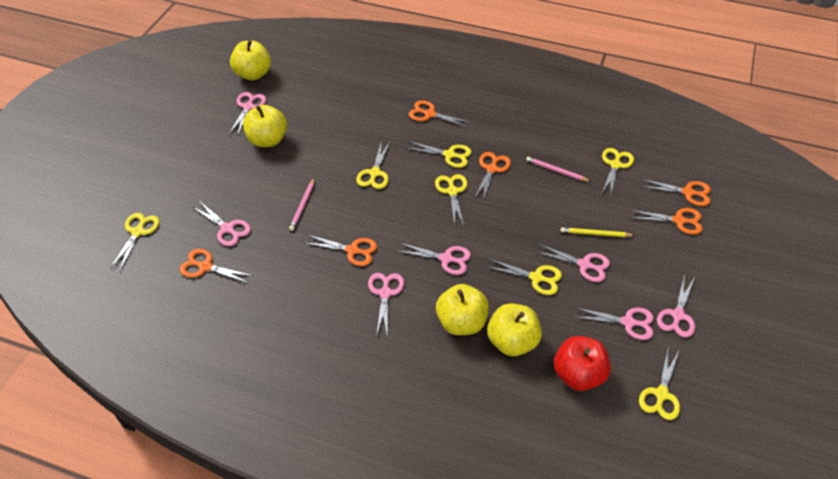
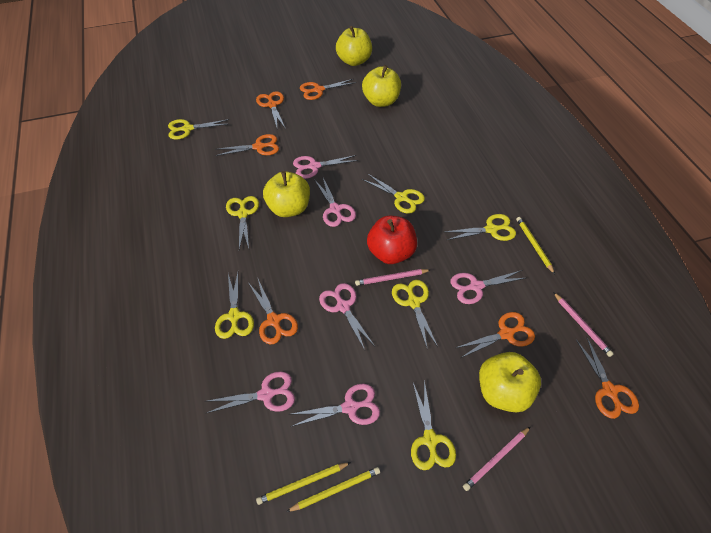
pink pencil: [289,178,315,231] [526,157,591,182] = 2 -> [355,269,430,286] [463,427,530,491] [553,292,614,357] = 3
pink scissors: [192,202,251,246] [229,92,266,136] [368,273,404,337] [397,243,471,275] [535,244,610,282] [575,308,654,340] [657,277,695,337] = 7 -> [205,371,295,413] [291,384,380,427] [293,155,358,179] [314,178,356,227] [319,283,375,350] [451,270,526,304] = 6
yellow pencil: [561,227,635,237] = 1 -> [256,462,351,505] [286,467,380,512] [516,217,555,274] = 3

